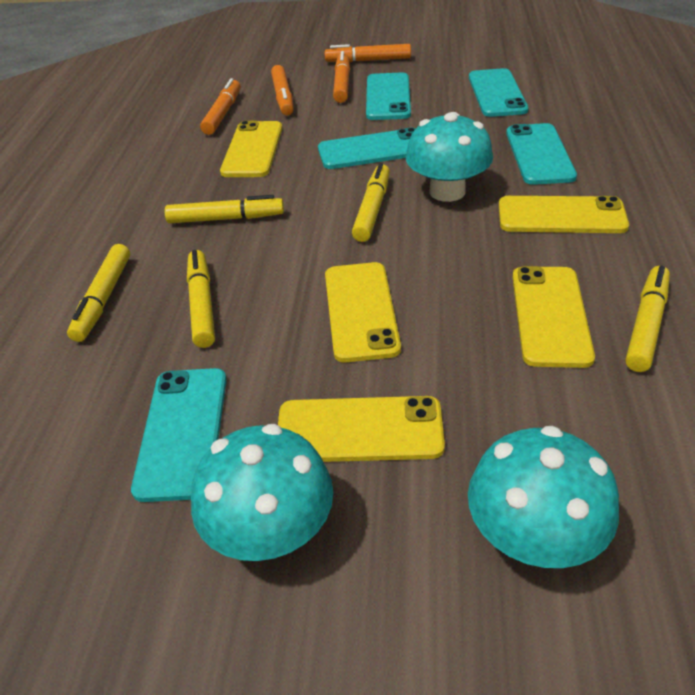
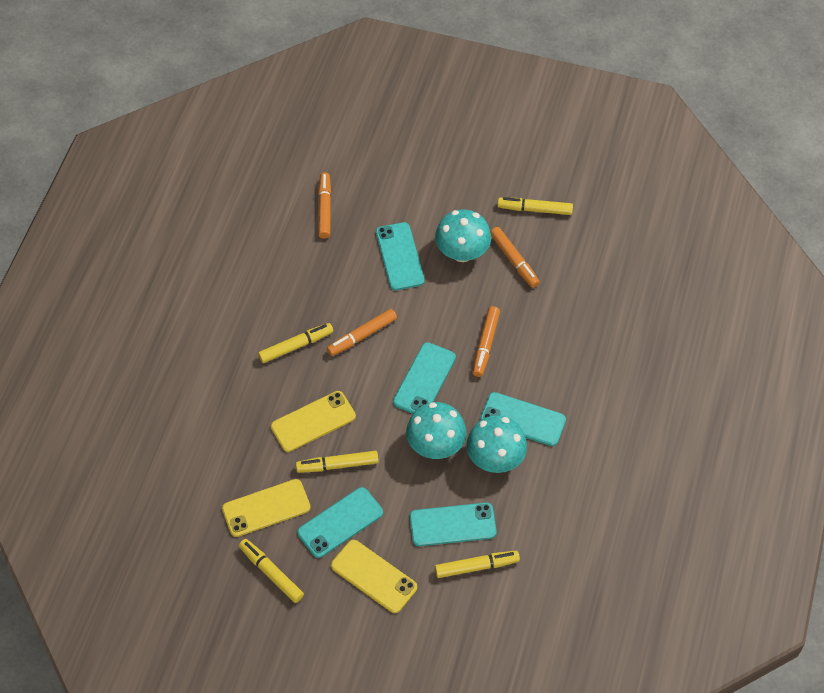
yellow phone: [220,121,282,177] [278,396,445,462] [325,262,401,362] [499,196,629,233] [512,266,595,368] = 5 -> [222,479,311,537] [271,391,356,452] [331,540,417,613] = 3

